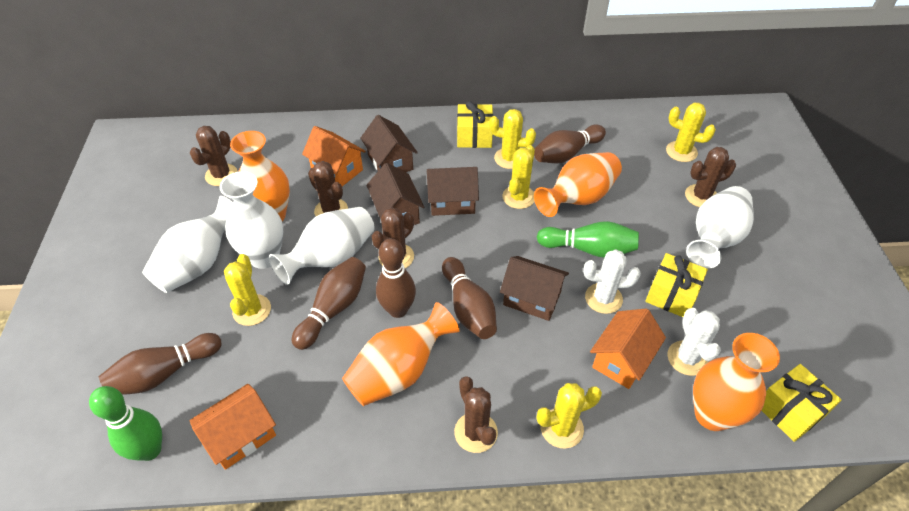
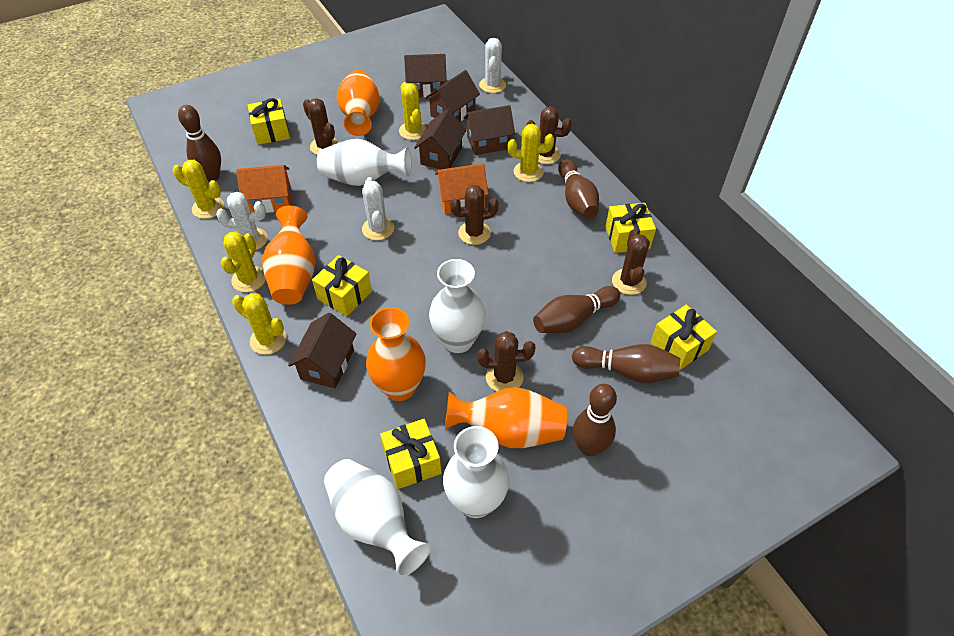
brown house: [360,115,418,172] [366,163,424,225] [427,167,479,216] [500,256,569,321] = 4 -> [288,313,357,388] [404,54,447,97] [414,109,466,169] [425,70,480,122] [463,105,515,155] = 5
green bowling pin: [89,386,162,461] [537,221,639,258] = 2 -> none = 0
orange house: [190,384,276,470] [302,126,366,186] [590,309,666,389] = 3 -> [236,165,291,213] [435,163,489,214] = 2
white cactus: [583,249,641,314] [667,308,721,376] = 2 -> [216,192,267,250] [362,177,394,241] [479,38,506,93] = 3
yellow gift: [457,101,493,148] [645,253,708,317] [761,364,841,442] = 3 -> [248,98,290,145] [312,255,372,316] [380,419,441,489] [605,203,656,253] [651,305,717,370] = 5

